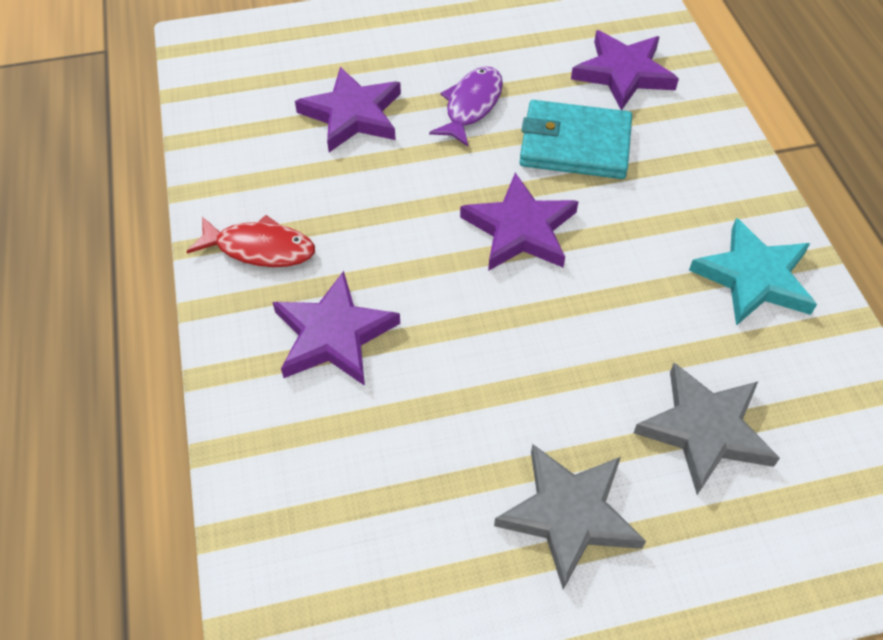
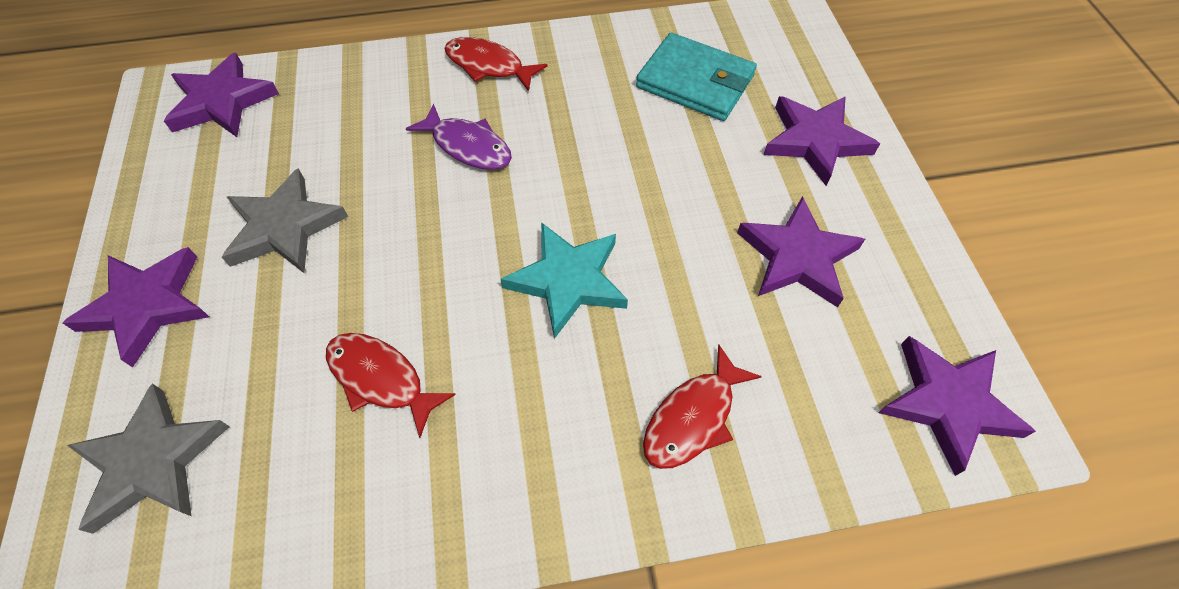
purple star: [273,271,400,386] [295,67,401,152] [460,173,579,271] [571,30,679,110] = 4 -> [63,247,209,368] [164,53,279,137] [737,196,865,307] [763,96,880,186] [878,336,1036,476] = 5
red fish: [187,215,315,267] = 1 -> [326,333,456,437] [444,37,548,91] [643,345,762,469] = 3

